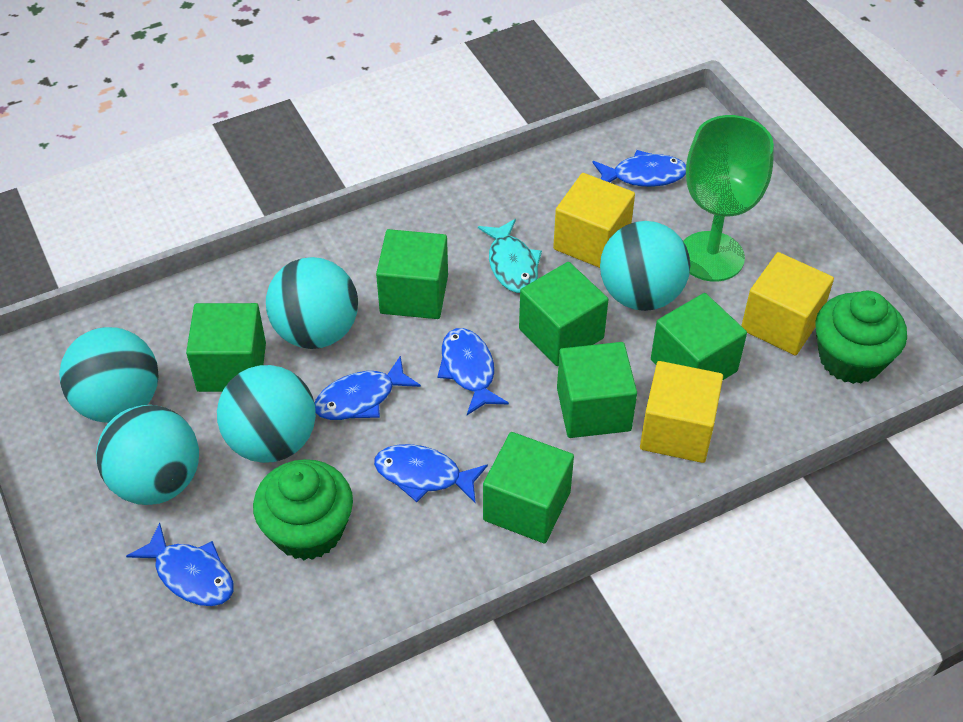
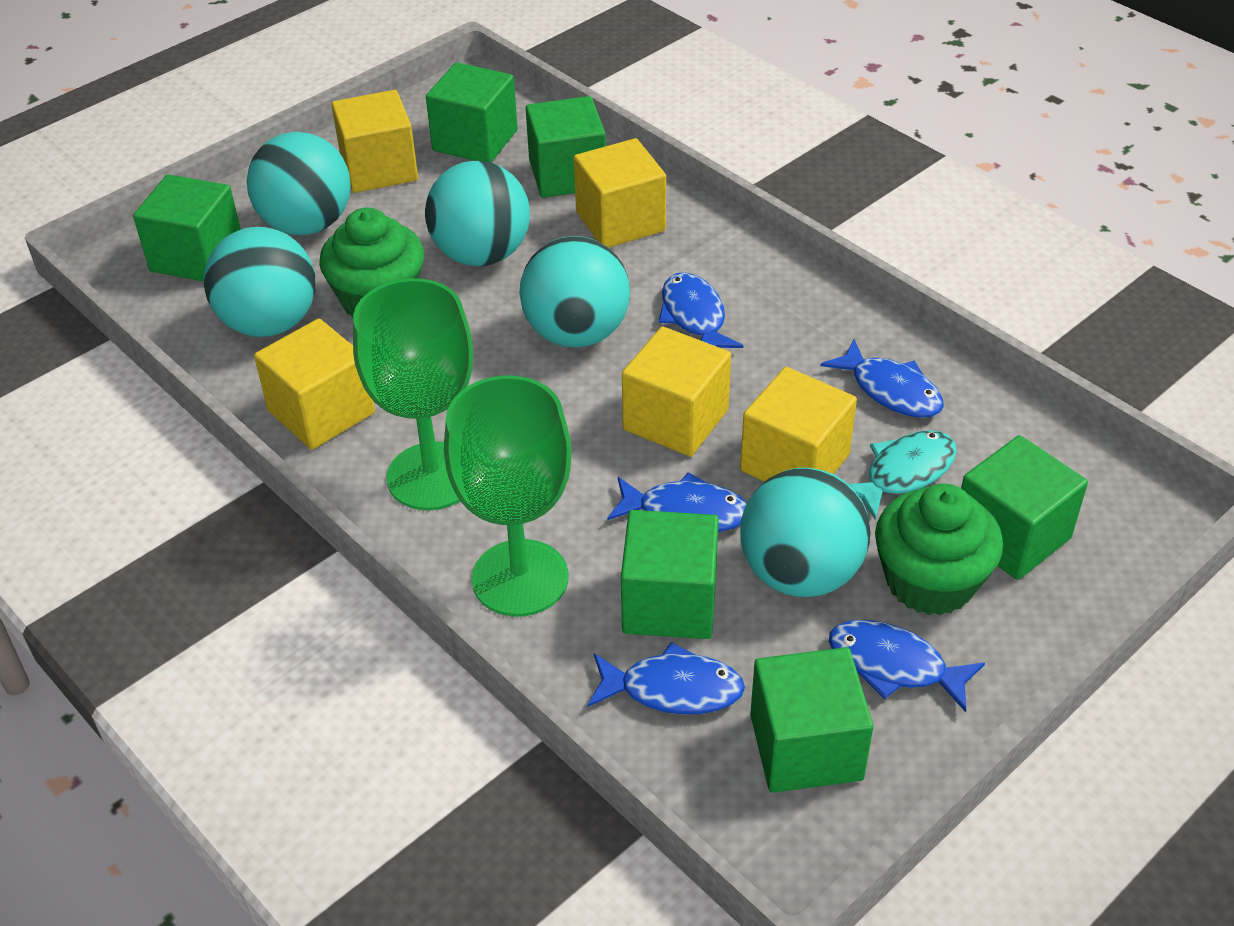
green goblet: [683,115,774,282] = 1 -> [353,278,473,510] [444,376,572,616] = 2
yellow cube: [553,173,635,268] [640,361,723,463] [741,252,834,355] = 3 -> [254,319,375,450] [331,90,418,193] [574,138,666,248] [622,326,731,457] [740,367,857,482] = 5

